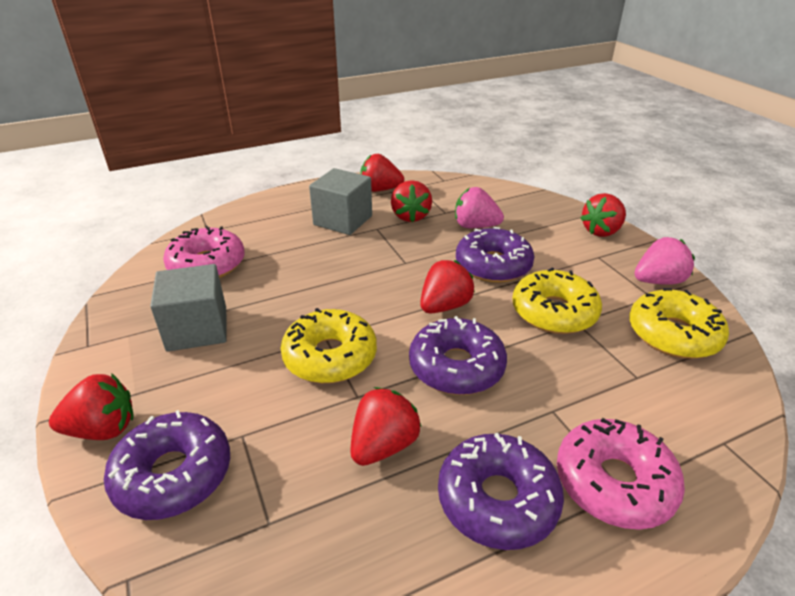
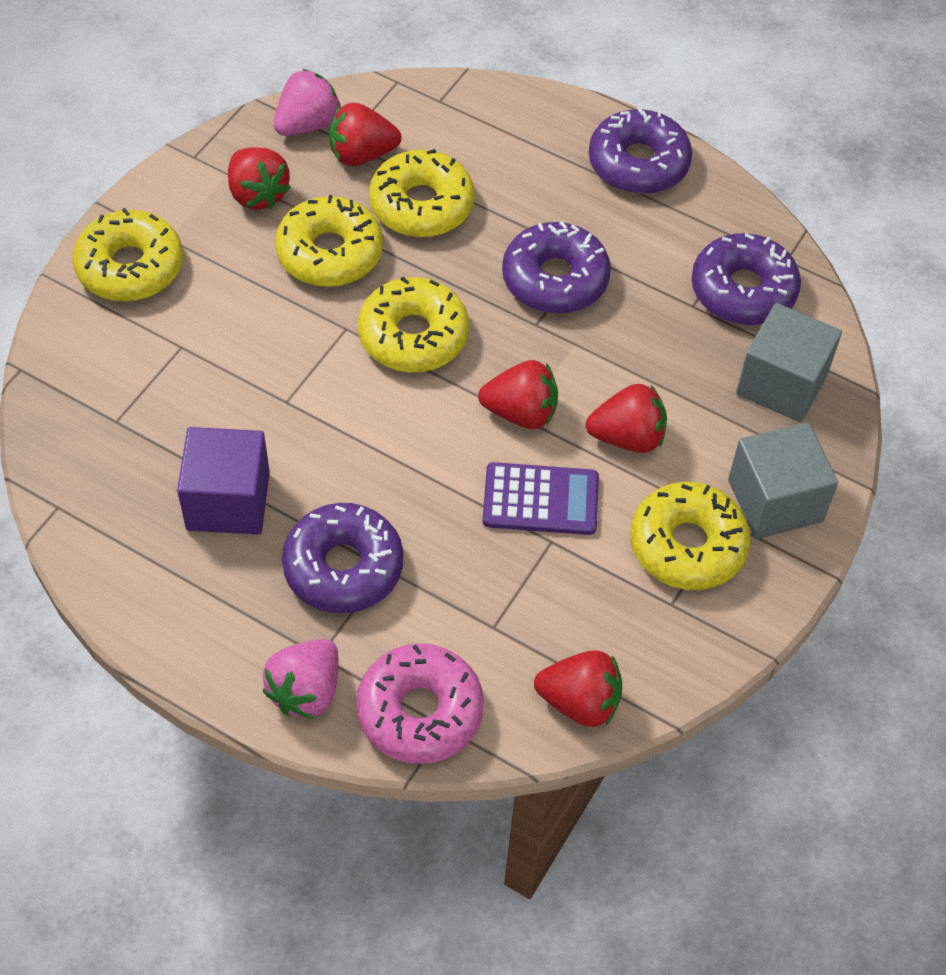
pink donut: [163,226,245,278] [557,418,685,530] = 2 -> [356,643,484,764] = 1
purple calculator: none = 0 -> [482,462,599,535] = 1
purple cube: none = 0 -> [177,427,270,535] = 1
red strawberry: [49,374,134,440] [350,387,421,466] [361,154,404,192] [391,180,432,222] [420,260,475,314] [580,193,626,237] = 6 -> [228,147,291,210] [329,103,402,166] [478,360,558,429] [534,650,622,727] [586,384,667,453] = 5
yellow donut: [280,308,377,383] [512,268,602,334] [629,288,729,359] = 3 -> [73,208,183,302] [275,195,383,287] [358,277,469,372] [369,149,475,237] [630,482,751,590] = 5

